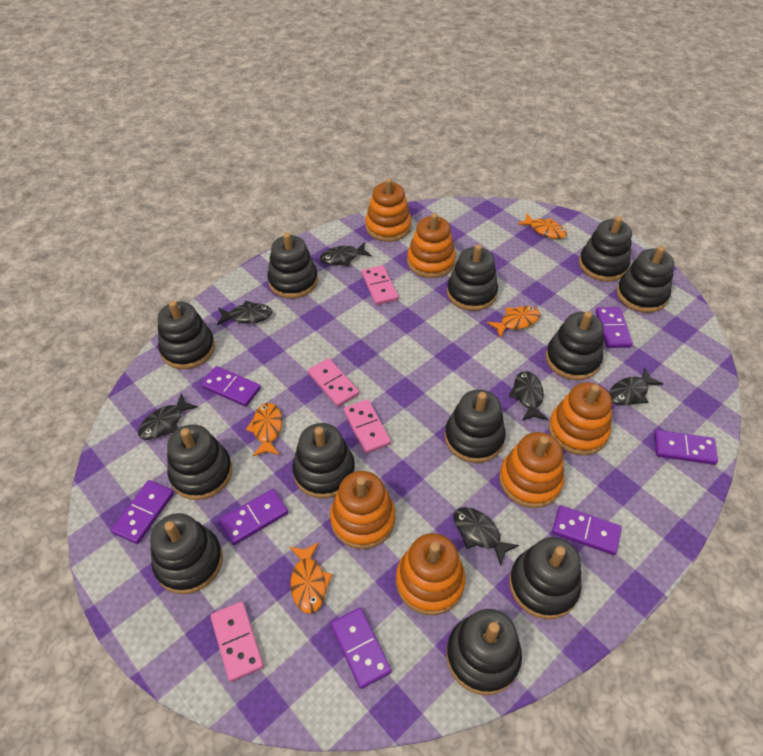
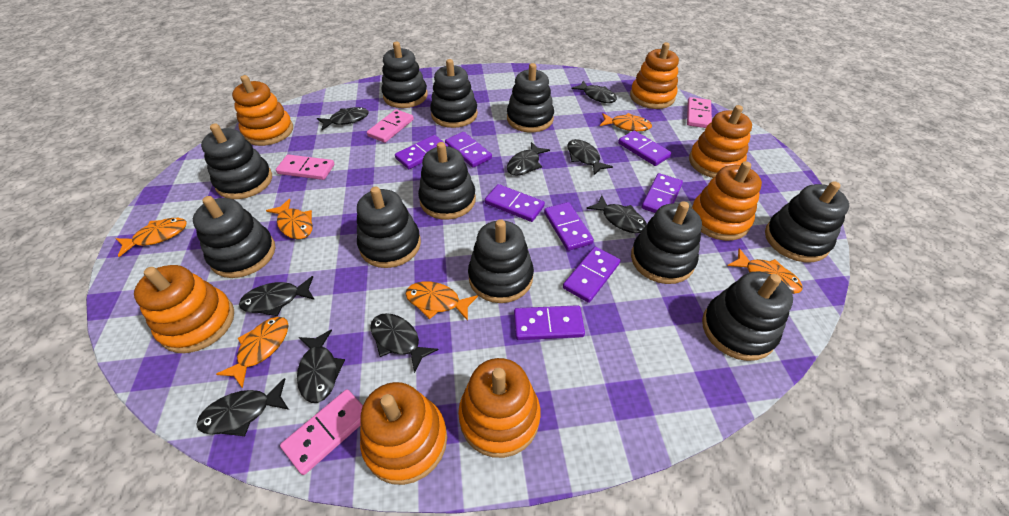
black fish: [138,393,198,440] [217,301,273,325] [320,242,372,266] [454,507,519,566] [509,371,548,421] [609,368,663,405] = 6 -> [196,378,289,436] [239,276,315,316] [297,329,345,403] [317,107,369,130] [370,313,438,373] [507,142,550,176] [567,139,613,175] [571,80,617,103] [586,195,647,233] = 9
black stacking toy: [150,513,223,594] [158,301,215,369] [167,424,232,500] [267,233,318,299] [292,423,355,499] [445,389,506,463] [446,609,522,695] [447,244,498,311] [509,537,582,619] [546,311,604,380] [579,216,632,282] [617,246,674,313] = 12 -> [193,196,275,278] [201,124,272,199] [357,186,421,268] [381,42,428,108] [418,142,476,220] [430,59,478,128] [468,219,534,303] [507,63,554,132] [631,201,702,284] [702,272,793,361] [765,181,849,262] = 11
orange fish: [246,403,282,456] [290,542,333,614] [487,306,540,338] [517,213,567,239] = 4 -> [115,218,187,257] [216,317,289,388] [266,199,313,239] [406,281,478,321] [600,113,652,131] [727,248,803,294] = 6
orange stacking toy: [330,471,395,549] [365,178,412,242] [396,533,466,615] [407,213,456,278] [499,432,564,508] [549,382,612,455] = 6 -> [134,265,234,353] [232,75,293,146] [360,382,447,485] [458,358,540,458] [630,42,679,109] [689,105,752,178] [692,161,762,241] = 7
purple domino: [111,480,174,544] [201,366,261,407] [219,489,288,545] [331,608,392,689] [552,505,622,555] [595,307,633,348] [654,430,718,465] = 7 -> [395,135,448,169] [445,132,492,168] [485,184,545,222] [514,305,585,340] [544,202,594,251] [563,247,620,303] [618,130,672,166] [642,173,683,213] = 8

